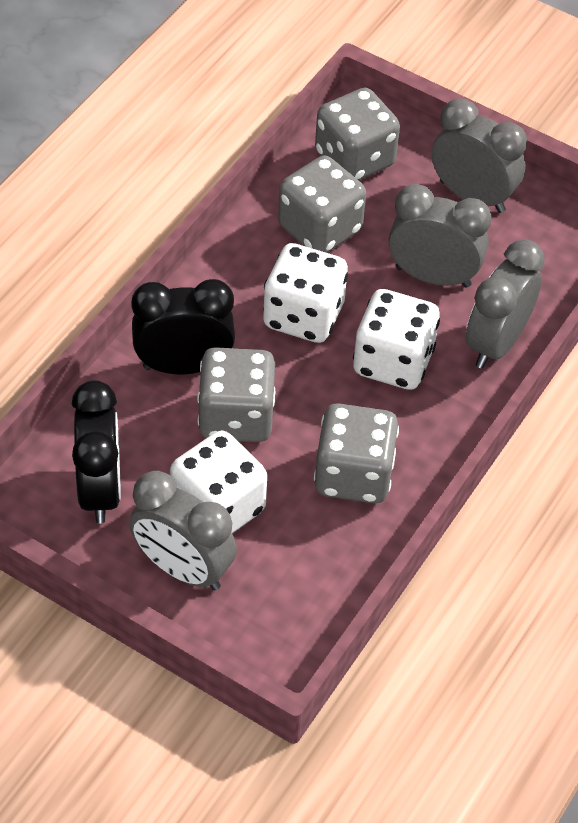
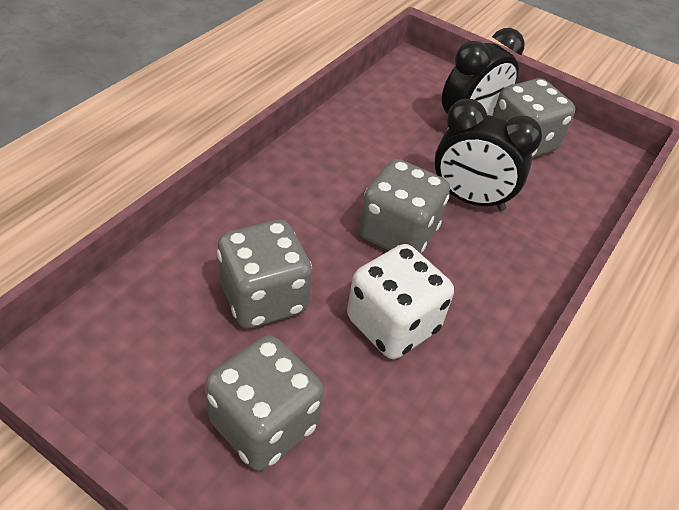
grey clock: [129,471,237,590] [389,184,491,287] [432,98,527,213] [466,240,545,368] = 4 -> none = 0
white dice: [170,431,267,533] [263,243,348,343] [353,289,440,390] = 3 -> [347,244,454,359] = 1

